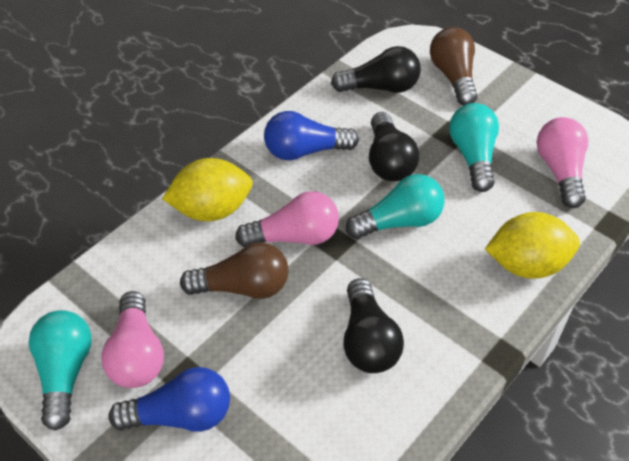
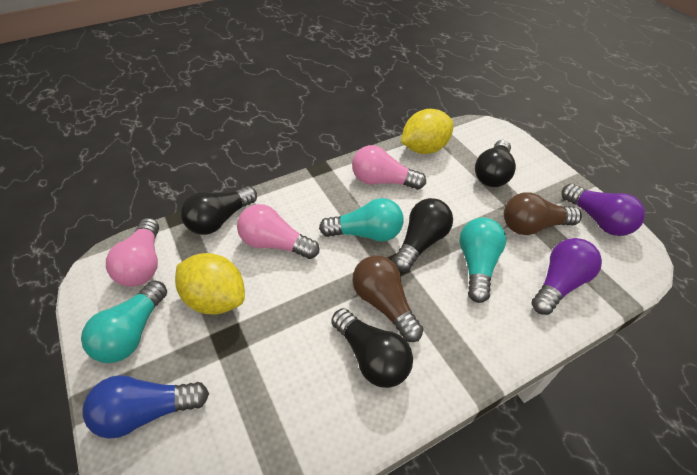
black light bulb: [331,46,421,93] [343,278,404,373] [369,112,419,181] = 3 -> [181,186,257,235] [331,308,413,388] [393,198,453,272] [475,140,516,187] = 4
blue light bulb: [109,367,230,432] [264,111,359,160] = 2 -> [82,375,209,439] = 1
purple light bulb: none = 0 -> [532,238,602,315] [561,184,645,236] = 2

